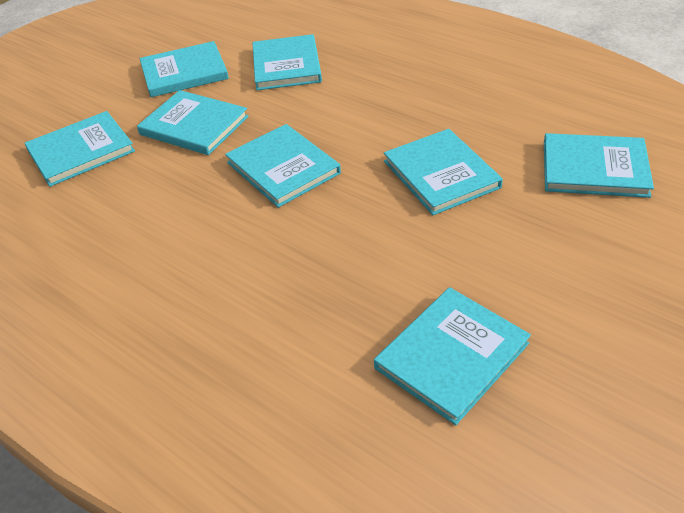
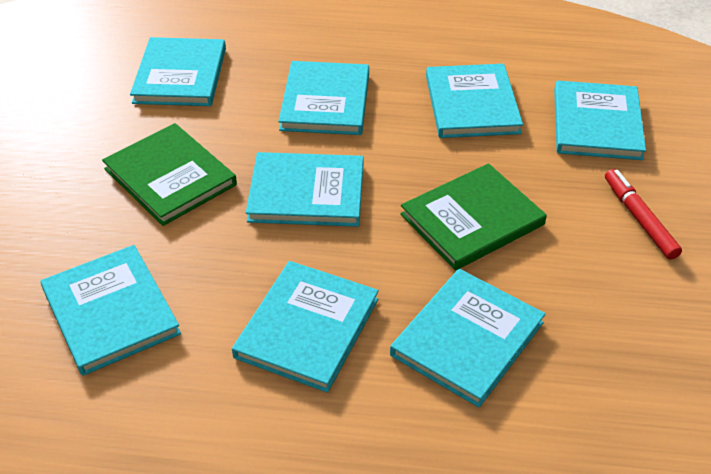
green book: none = 0 -> [102,123,237,226] [400,163,547,270] = 2
red marker: none = 0 -> [605,169,682,260] = 1

